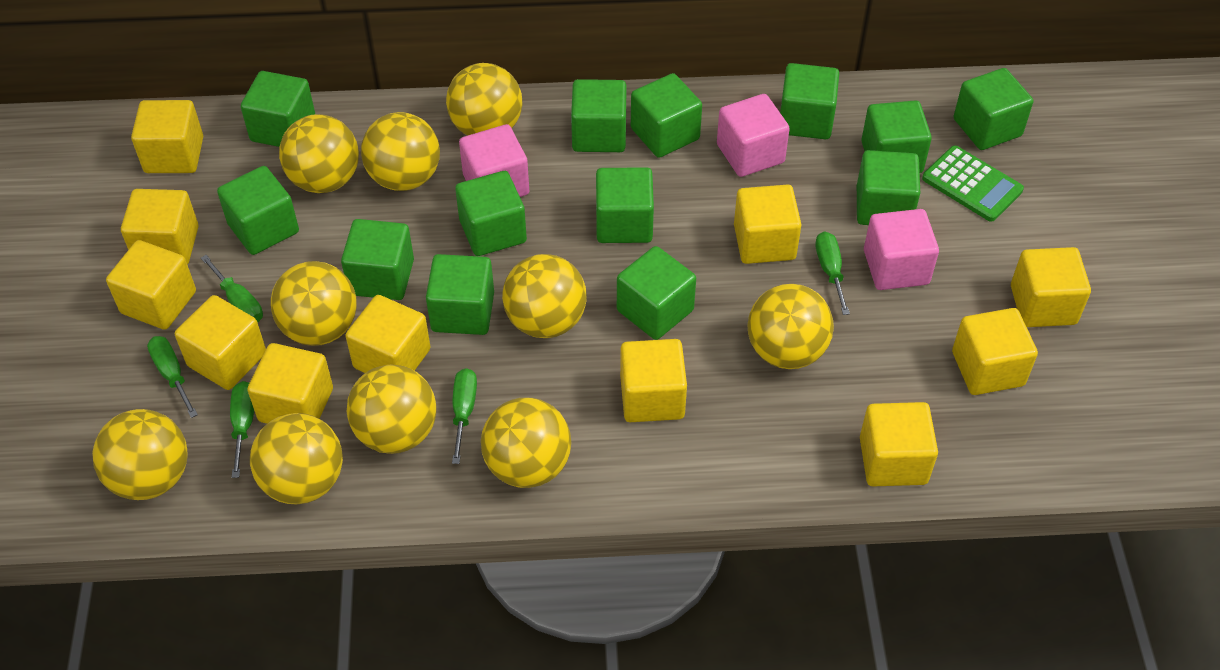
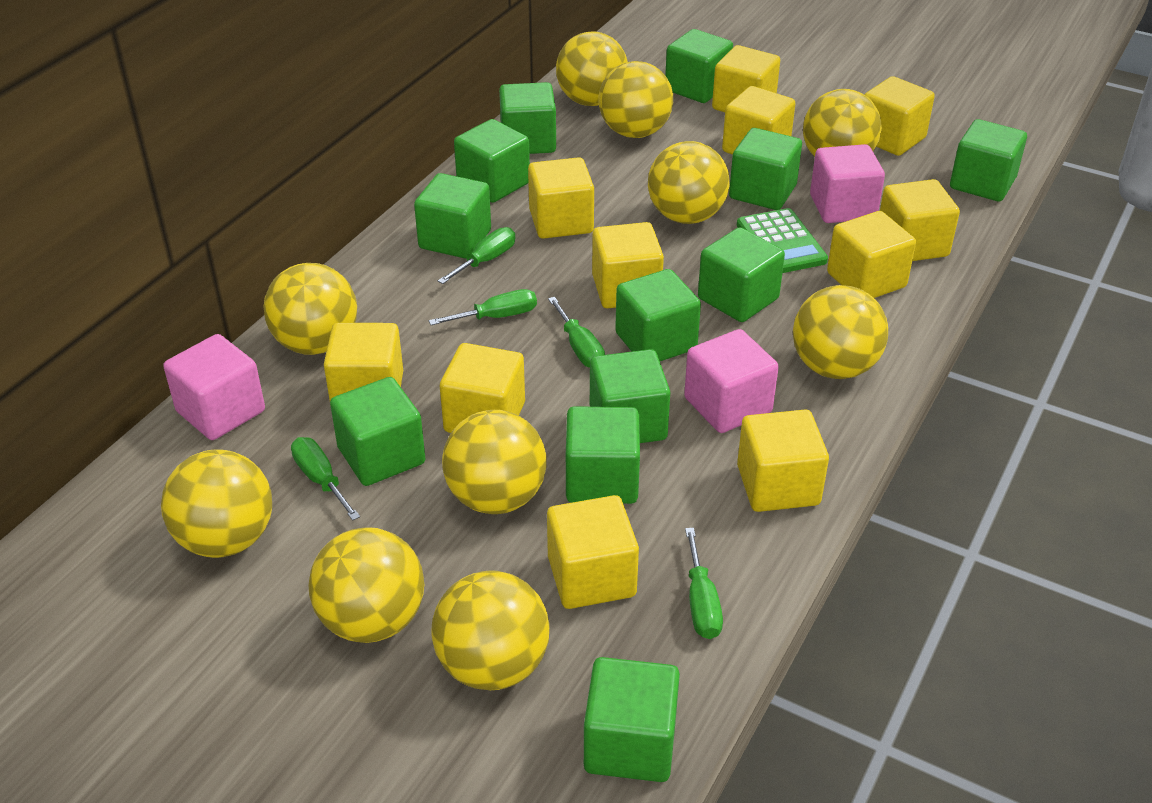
green cube: [217,166,299,255] [241,71,315,147] [341,219,414,300] [426,254,494,335] [455,171,527,256] [571,79,627,152] [596,167,654,243] [617,246,696,340] [631,73,702,158] [780,63,839,139] [857,150,920,225] [861,100,932,173] [954,68,1033,150] = 13 -> [330,377,425,486] [414,173,491,259] [454,119,530,203] [499,82,556,154] [566,406,640,504] [584,657,680,782] [590,349,670,443] [615,269,701,361] [665,29,733,103] [698,227,785,322] [729,128,802,210] [950,119,1027,202] = 12

